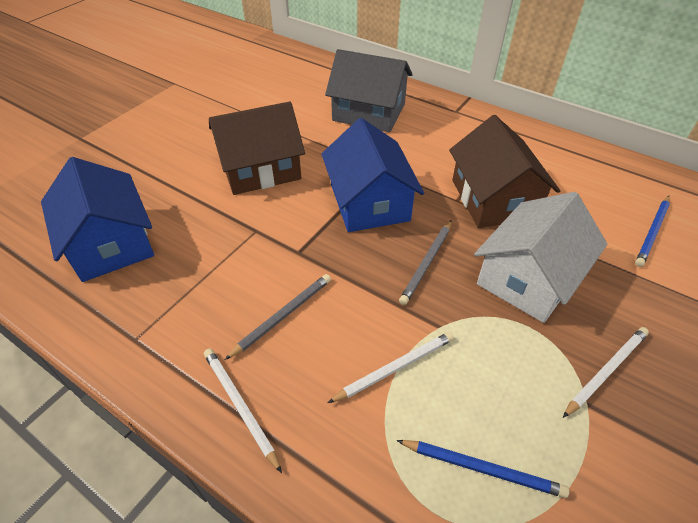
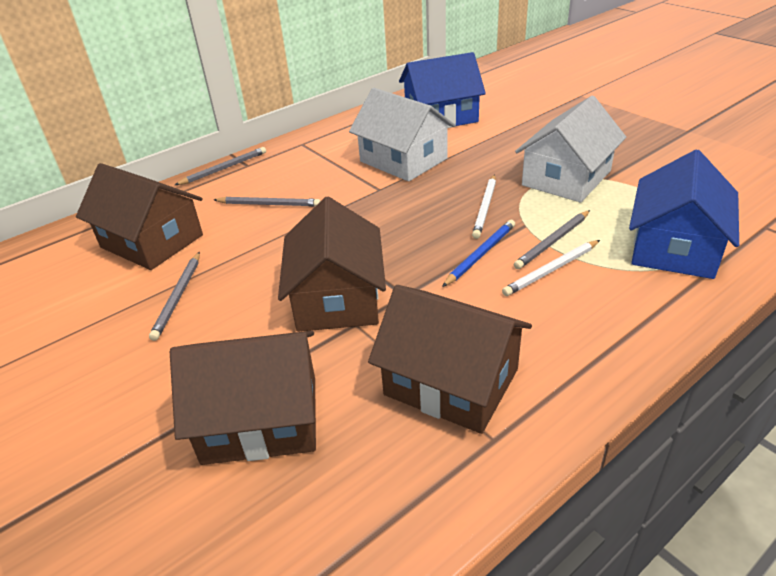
blue pencil: [396,440,569,498] [635,196,670,267] = 2 -> [442,220,515,287] = 1
brown house: [209,102,305,195] [449,115,560,228] = 2 -> [76,163,203,270] [170,331,316,465] [278,196,386,332] [368,285,532,434] = 4
grey house: [325,49,413,132] = 1 -> none = 0
grey pencil: [225,274,331,360] [399,220,452,305] = 2 -> [149,252,200,341] [175,147,266,185] [214,197,320,207] [514,210,590,269] = 4
white house: [474,192,607,323] = 1 -> [349,88,455,181] [515,96,626,202] = 2
white pencil: [204,349,282,473] [328,332,454,403] [563,327,649,418] = 3 -> [472,174,496,239] [502,240,600,296] = 2

